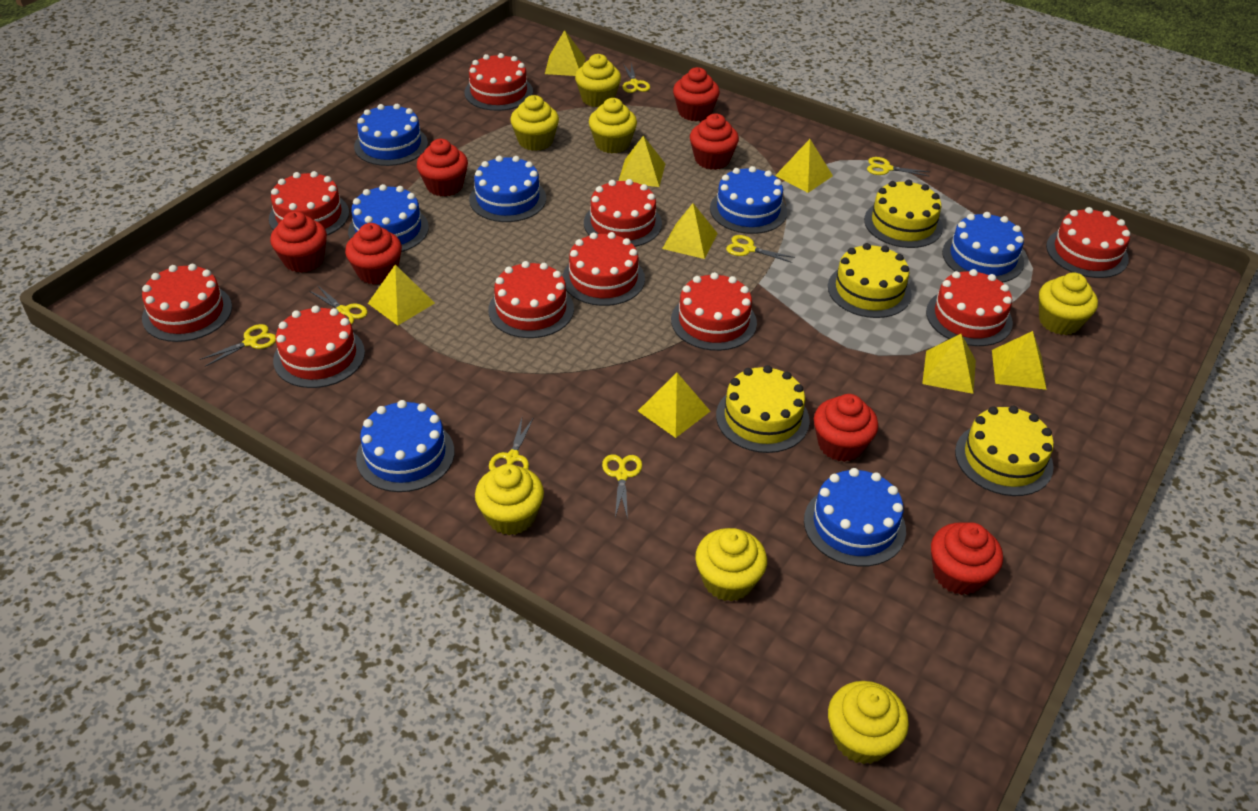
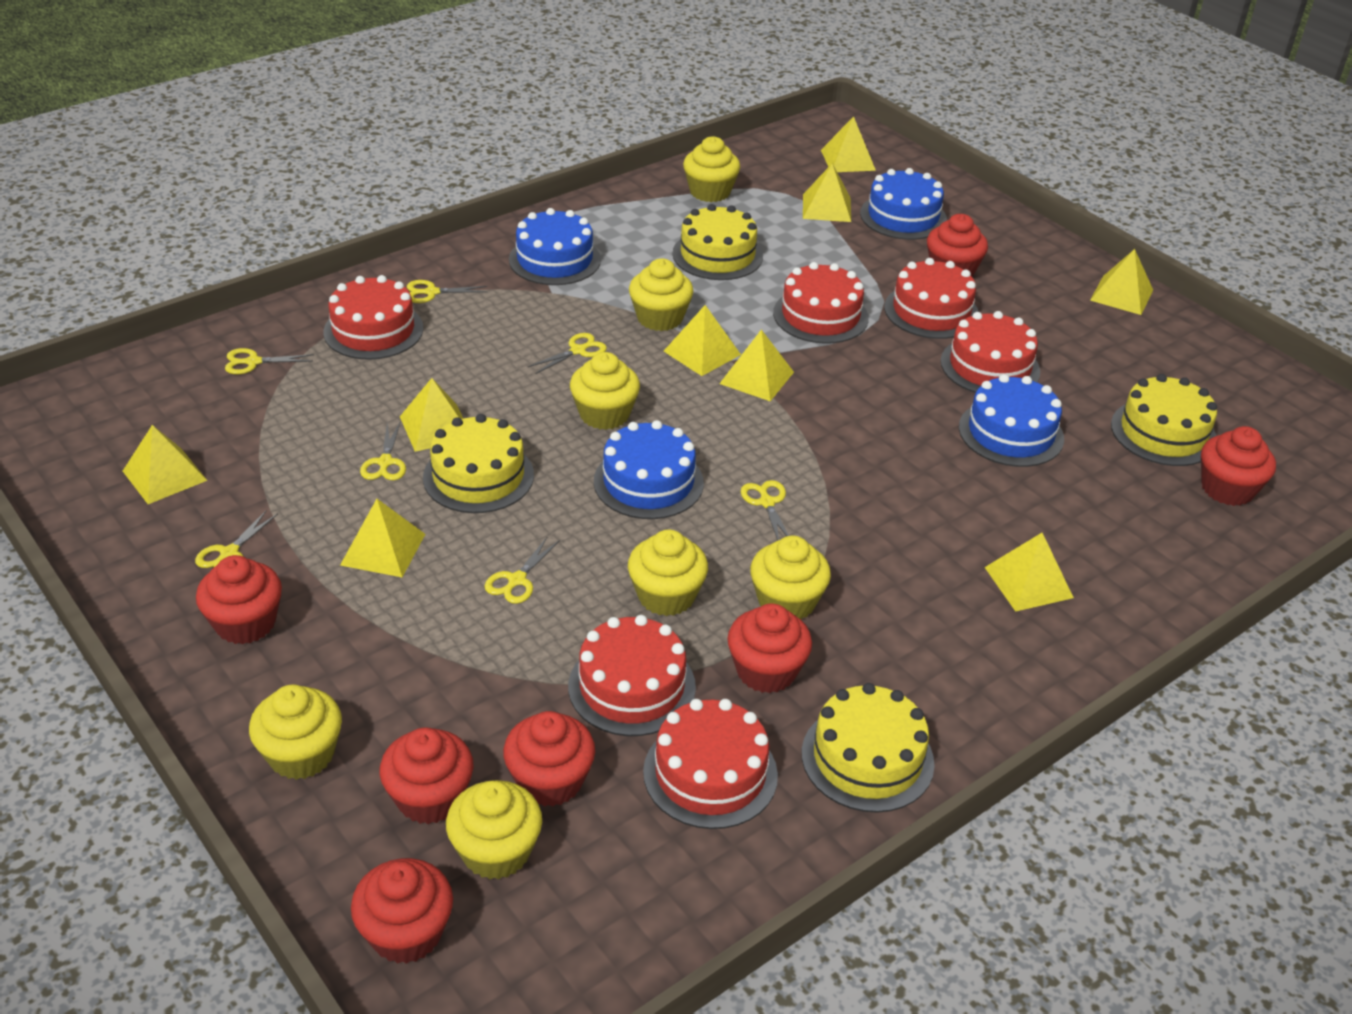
blue cake: [348,184,429,252] [354,104,428,166] [356,400,454,492] [469,156,546,222] [710,166,787,234] [804,468,906,567] [942,212,1024,282] = 7 -> [509,208,601,285] [594,420,704,519] [860,168,947,240] [959,374,1064,467] = 4
red cake: [142,264,232,342] [269,171,349,235] [273,305,365,388] [464,53,533,111] [488,261,574,338] [562,232,645,306] [584,179,662,247] [671,272,757,351] [926,269,1013,346] [1046,207,1130,278] = 10 -> [323,275,423,360] [568,615,696,736] [643,699,778,829] [773,262,869,344] [884,258,979,339] [940,311,1040,393] = 6
yellow pyramid: [368,264,435,326] [545,30,585,76] [619,136,665,187] [638,372,710,438] [662,203,718,259] [775,139,833,193] [922,334,976,394] [992,331,1047,390] = 8 -> [123,425,208,504] [340,499,425,577] [400,378,464,452] [664,305,741,376] [719,330,794,401] [803,163,851,222] [821,116,876,172] [985,533,1074,612] [1090,249,1153,315] = 9

